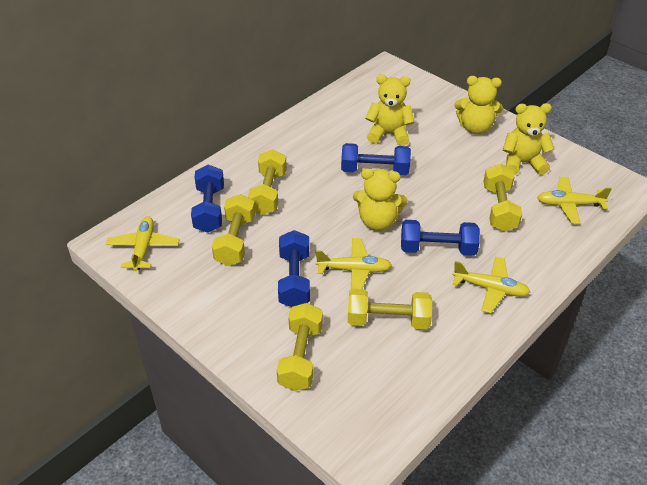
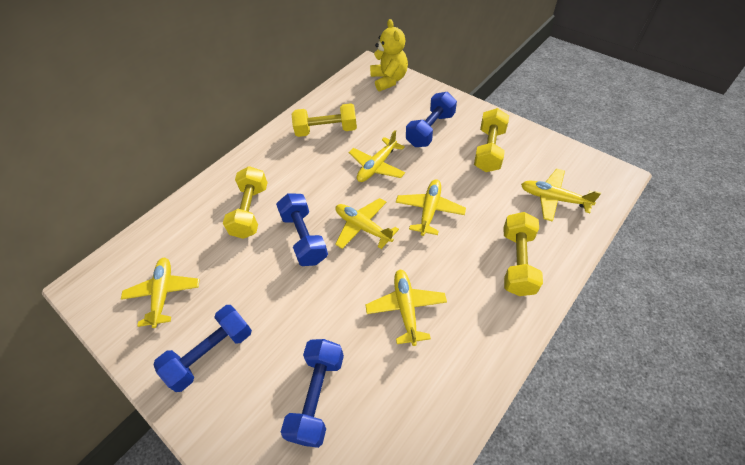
yellow dumbbell: [212,194,255,266] [248,149,287,215] [277,303,323,391] [348,289,432,329] [483,164,522,232] = 5 -> [223,166,268,239] [292,103,357,137] [474,108,509,172] [504,212,543,296] = 4
yellow plane: [106,216,180,271] [315,238,392,290] [452,256,530,313] [537,177,612,224] = 4 -> [121,257,199,328] [335,198,399,249] [349,130,405,182] [365,269,447,346] [396,179,466,236] [521,168,601,222] = 6
yellow teddy bear: [353,168,408,231] [365,75,414,146] [454,76,503,134] [503,103,554,175] = 4 -> [370,19,408,91] = 1

